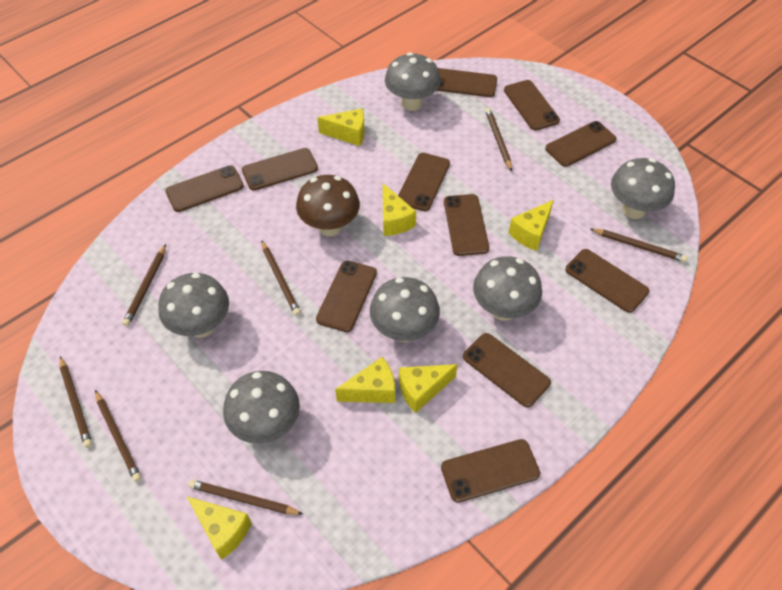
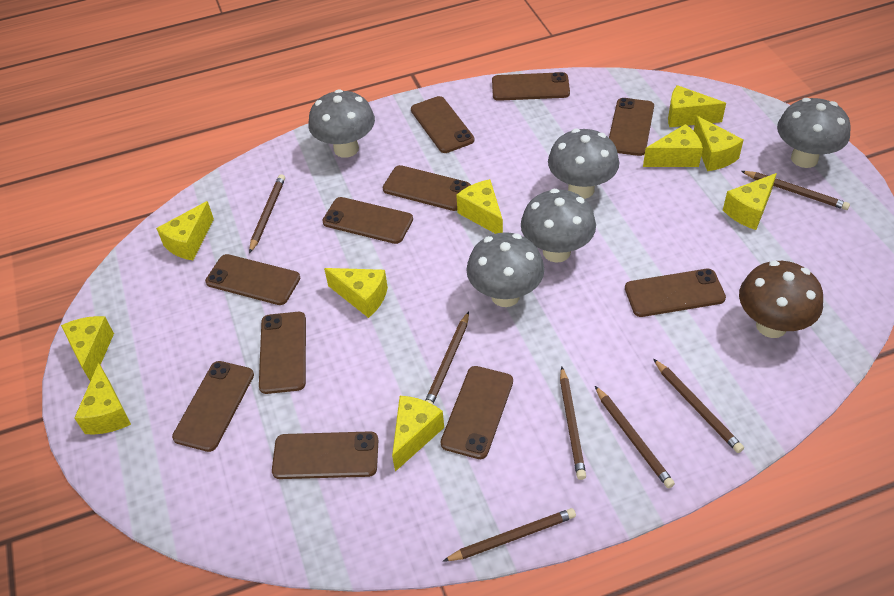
grey mushroom: [158,273,229,338] [223,371,300,444] [370,277,440,342] [385,52,441,111] [473,256,542,321] [611,158,675,219] = 6 -> [308,89,375,158] [466,232,544,307] [521,189,596,263] [548,129,619,199] [777,98,851,168] = 5
yellow cheese: [187,497,252,560] [317,109,365,146] [335,357,395,403] [383,183,416,236] [399,364,458,413] [509,200,554,251] = 6 -> [61,316,114,381] [74,363,131,434] [156,201,214,260] [324,268,388,318] [392,396,444,472] [456,179,503,234] [643,124,703,167] [668,85,726,127] [694,116,744,171] [723,173,777,230] = 10

